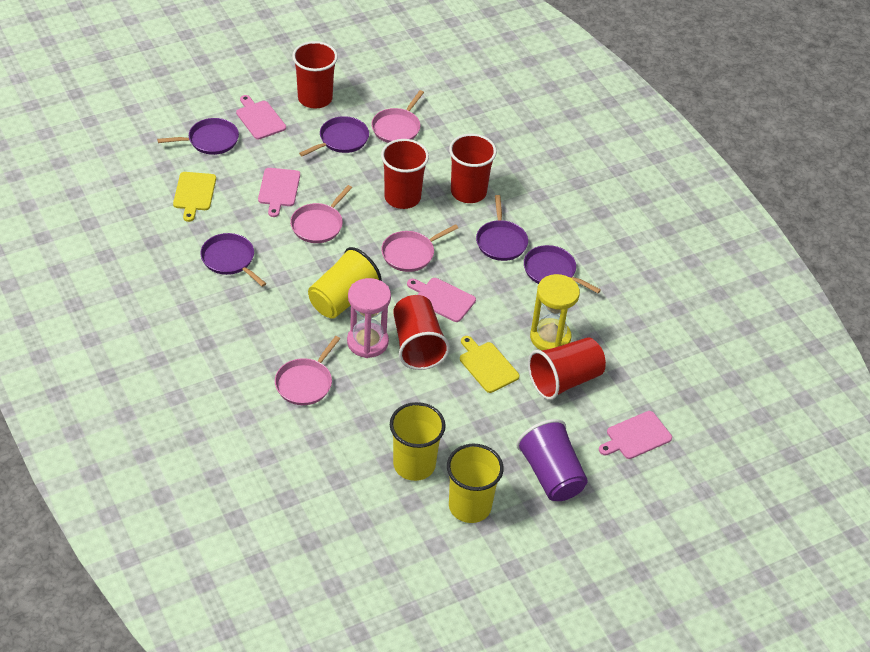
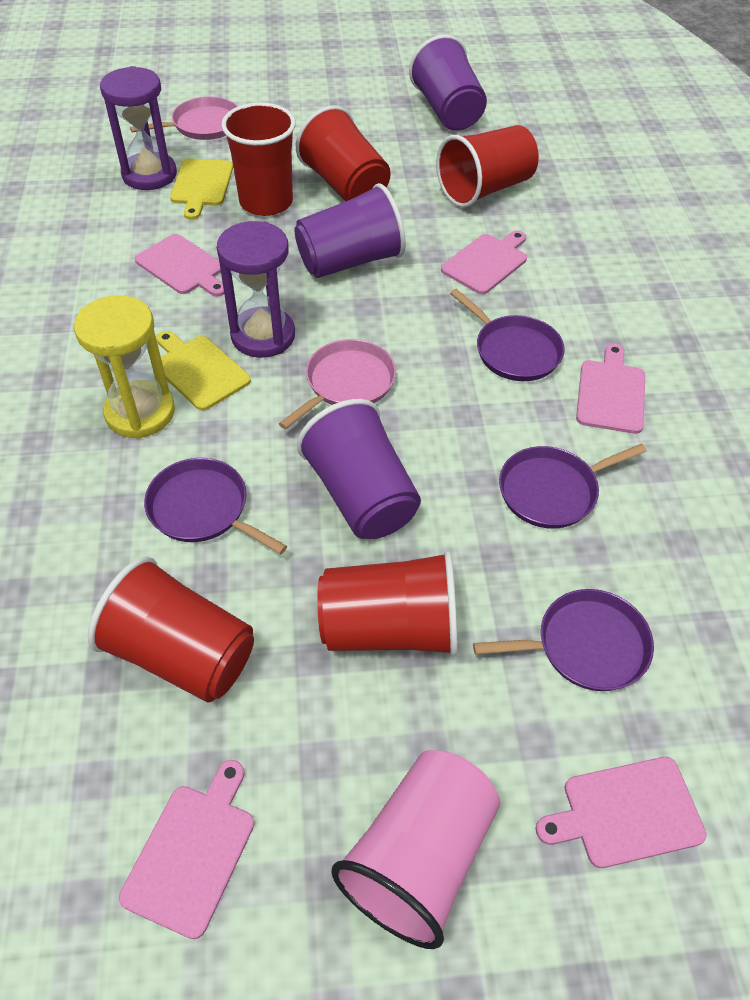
pink cup: none = 0 -> [331,750,501,949] = 1
pink cutting board: [236,95,286,139] [258,168,300,217] [407,278,476,322] [599,411,672,459] = 4 -> [119,760,254,939] [135,234,224,297] [441,231,527,294] [536,757,707,868] [576,344,645,434] = 5
pink hourglass: [347,278,391,358] = 1 -> none = 0
pink pan: [275,336,340,405] [290,185,352,243] [371,90,424,143] [381,224,458,272] = 4 -> [130,97,238,140] [279,339,396,429] = 2
purple cup: [516,419,588,501] = 1 -> [295,183,406,278] [297,399,421,539] [409,34,487,131] = 3
purple hourglass: none = 0 -> [100,66,177,190] [217,221,295,358] = 2
purple pan: [157,118,239,155] [200,233,267,287] [299,116,369,157] [476,195,528,261] [524,245,601,293] = 5 -> [144,458,287,554] [450,289,565,381] [473,589,654,691] [499,443,647,529] = 4
yellow cup: [308,247,382,319] [390,402,446,481] [447,444,504,523] = 3 -> none = 0

